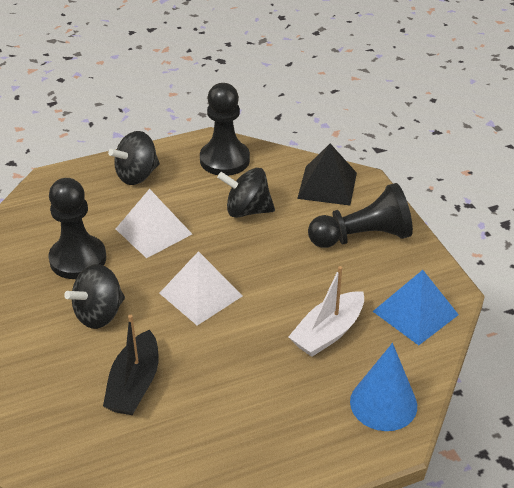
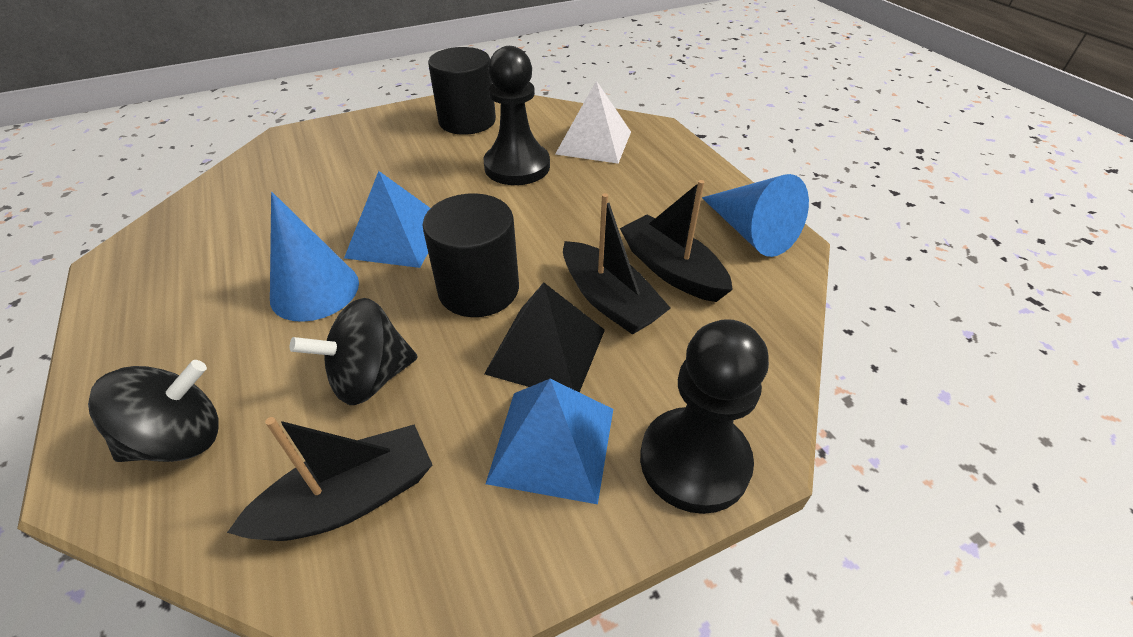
black boat: [103,315,159,415] = 1 -> [227,417,432,541] [563,193,671,335] [620,180,733,302] = 3
black cylinder: none = 0 -> [422,193,519,317] [428,47,496,135] = 2
black pawn: [48,178,106,279] [200,83,250,176] [308,183,413,248] = 3 -> [484,46,550,185] [640,319,769,514] = 2
black spinning top: [64,264,125,329] [108,131,160,185] [217,168,275,218] = 3 -> [88,360,219,462] [290,298,417,405] = 2
blue cone: [350,343,417,431] = 1 -> [270,192,359,322] [702,174,809,257] = 2
blue pyramid: [372,270,459,345] = 1 -> [344,171,430,268] [486,379,613,504] = 2
white boat: [288,266,364,357] = 1 -> none = 0
white pyramid: [116,189,192,258] [159,251,243,326] = 2 -> [555,81,631,164] = 1

